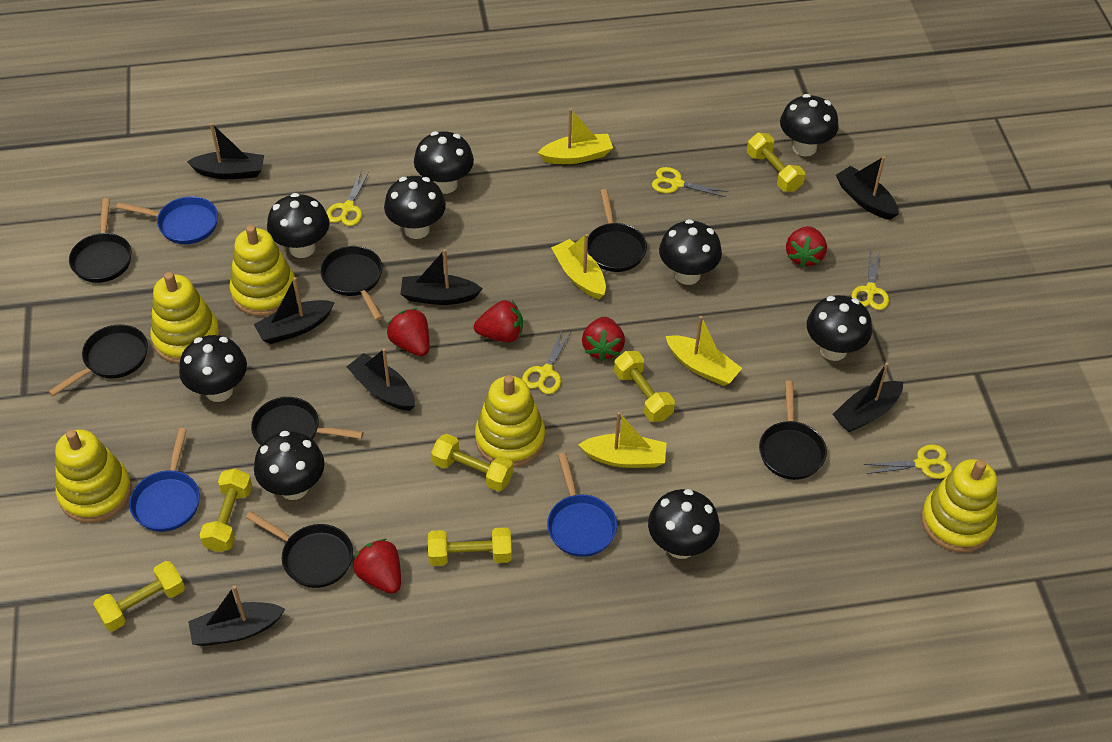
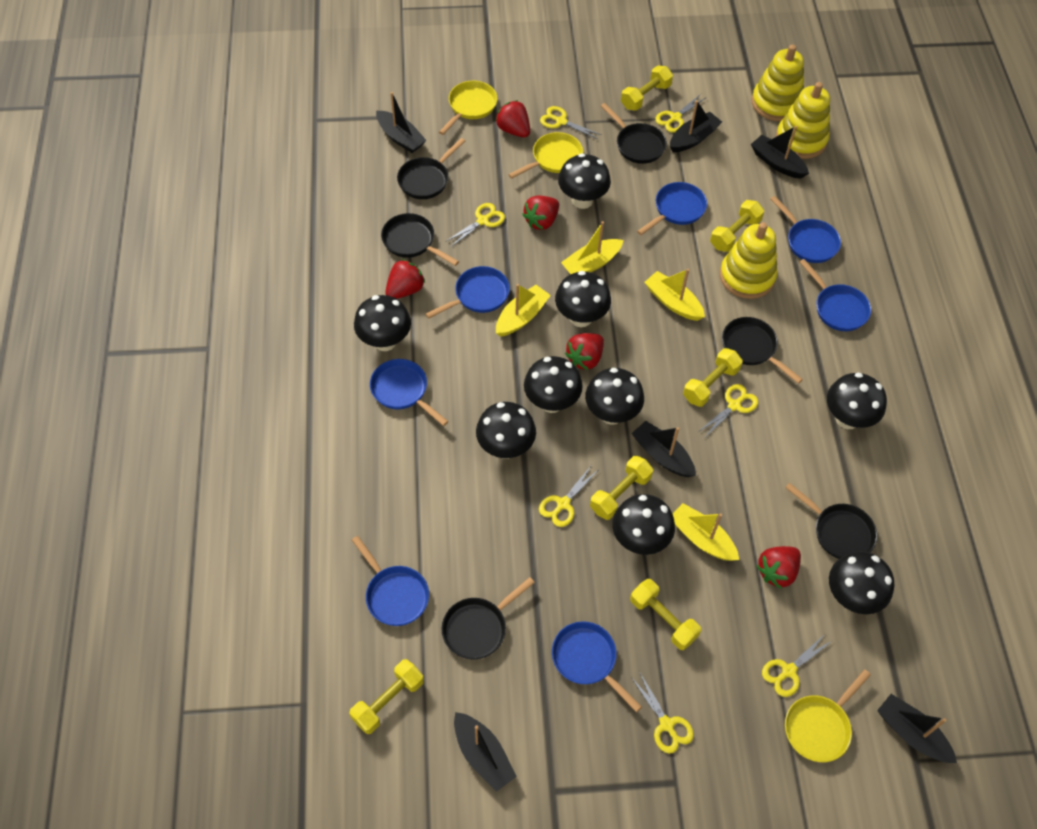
black boat: [187,123,264,179] [188,585,285,646] [254,277,335,344] [347,348,415,411] [400,249,483,305] [832,362,903,432] [836,156,899,220] = 7 -> [376,92,427,153] [454,712,517,792] [631,421,696,477] [670,100,722,152] [751,126,809,179] [877,694,957,763] = 6
black pan: [48,324,148,396] [69,198,132,283] [246,511,353,588] [251,397,364,445] [320,246,383,321] [587,189,647,272] [759,380,827,480] = 7 -> [381,213,459,266] [397,138,465,199] [442,577,535,660] [601,103,667,164] [722,317,803,384] [785,483,877,559] = 6
blue pan: [116,196,218,244] [129,428,200,532] [547,453,617,557] = 3 -> [352,536,429,626] [370,359,449,426] [425,266,510,319] [552,621,642,712] [637,182,707,235] [770,196,841,263] [800,259,871,331] = 7
yellow pan: none = 0 -> [439,81,498,135] [508,132,583,179] [785,669,871,762] = 3
yellow scissors: [326,171,370,226] [522,330,571,394] [652,167,728,197] [851,250,889,310] [864,445,952,479] = 5 -> [445,203,505,247] [539,466,598,527] [540,106,602,139] [631,673,694,754] [655,94,707,133] [698,384,758,436] [762,633,832,697] = 7
yellow stacking toy: [55,430,132,523] [150,272,220,364] [229,225,296,316] [475,375,545,467] [921,459,997,552] = 5 -> [720,222,778,299] [752,45,804,121] [776,82,830,159] = 3

